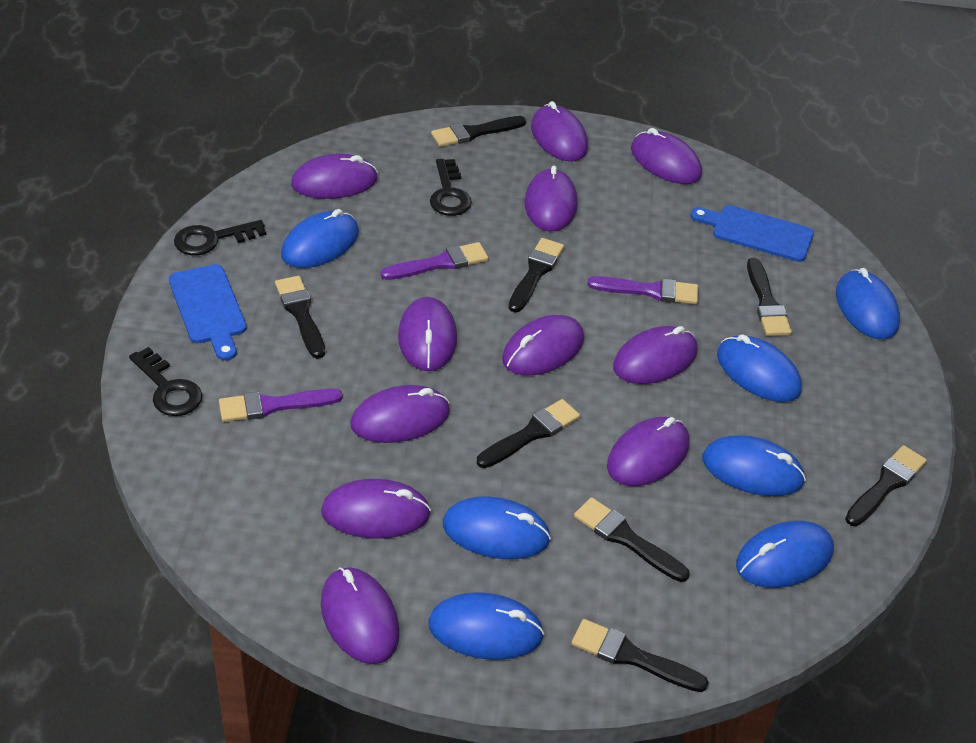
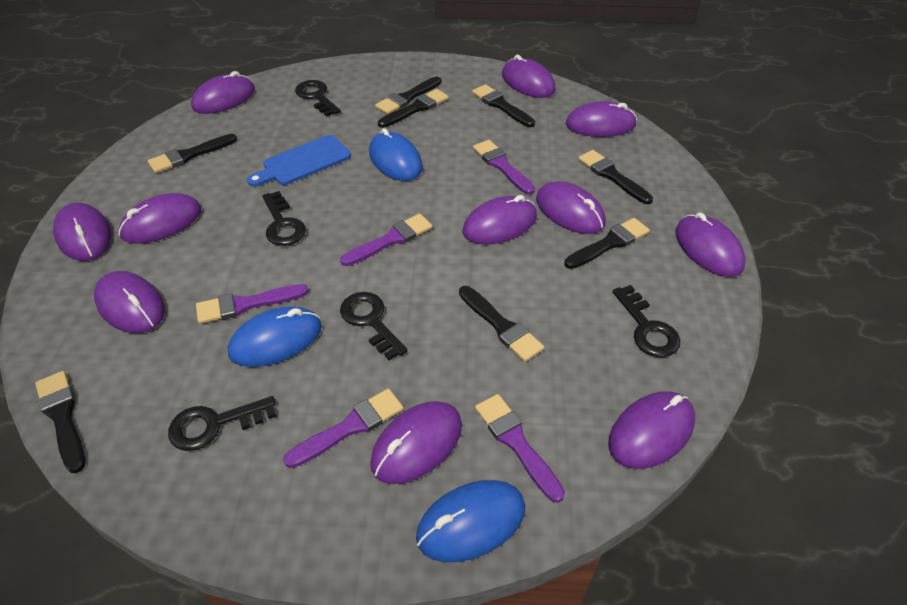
black key: [129,347,202,416] [174,220,266,255] [430,159,472,216] = 3 -> [168,396,276,451] [262,191,306,246] [295,80,341,117] [340,292,408,360] [613,285,680,357] = 5
blue cutting board: [169,264,247,361] [690,205,814,262] = 2 -> [247,135,351,187] = 1
blue mouse: [281,209,359,268] [428,592,545,660] [443,497,551,559] [702,435,806,496] [717,334,802,402] [736,521,834,588] [836,268,900,340] = 7 -> [228,307,322,367] [369,128,423,181] [416,480,525,562] = 3
purple brush: [219,389,343,422] [381,242,488,280] [587,276,698,304] = 3 -> [196,284,308,324] [283,389,404,468] [340,214,432,266] [473,140,535,195] [475,394,565,503] = 5

